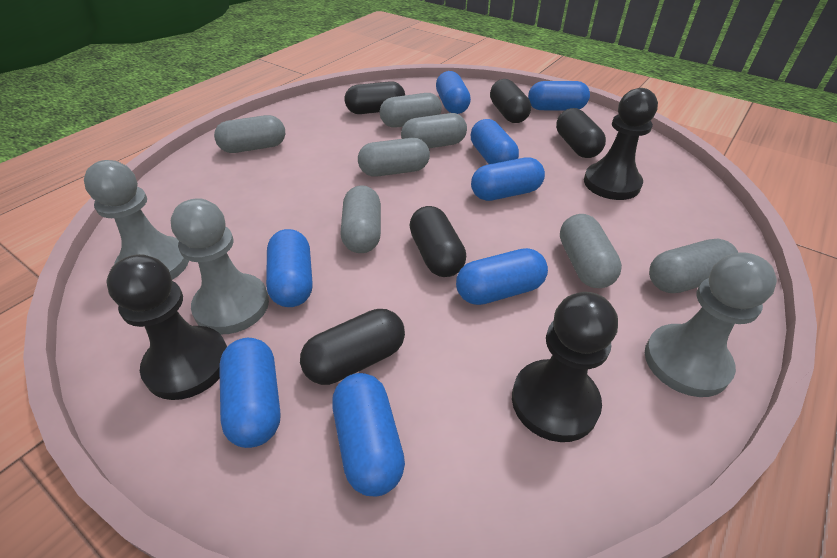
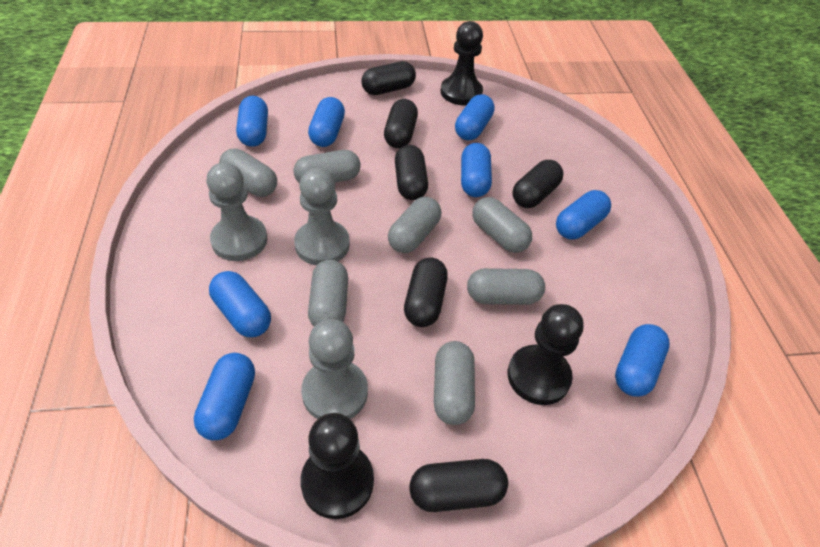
black capsule: [300,309,405,385] [345,81,405,114] [409,206,466,277] [490,79,531,123] [556,108,606,158] = 5 -> [361,61,416,95] [384,99,418,148] [395,145,428,200] [404,257,448,327] [410,459,508,512] [512,160,563,208] = 6

